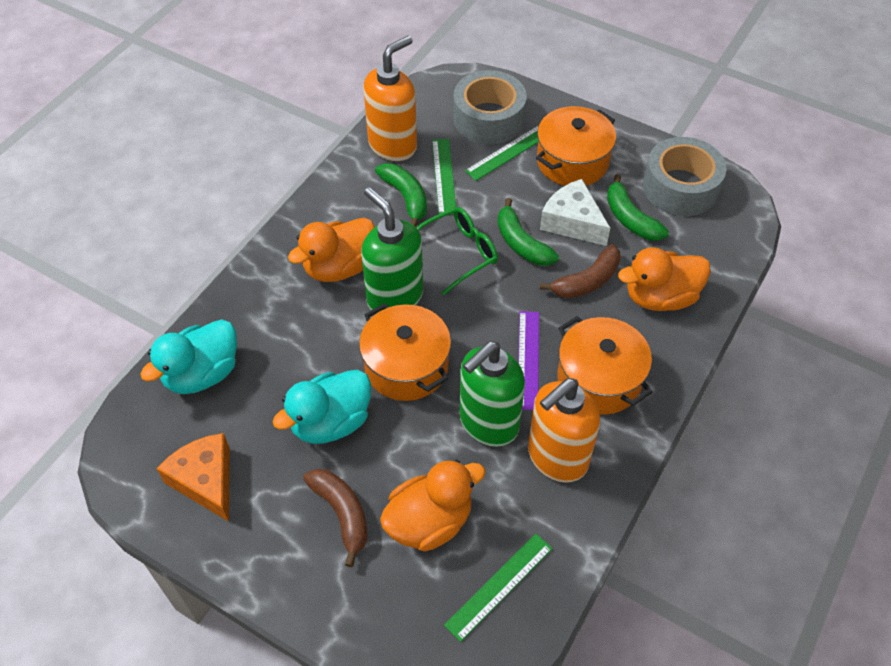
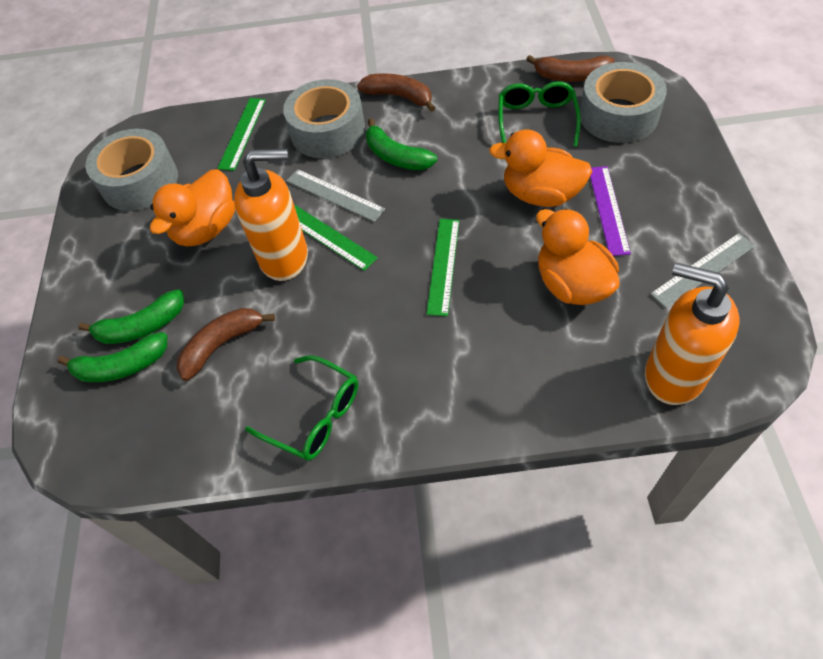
brown banana: [303,469,368,567] [540,244,621,298] = 2 -> [177,308,275,381] [357,73,435,112] [526,55,615,82] = 3
green glasses: [417,207,498,295] = 1 -> [245,355,358,461] [498,81,581,147] = 2
green soap dispenser: [361,187,423,314] [459,341,525,447] = 2 -> none = 0
grey ruler: none = 0 -> [286,169,385,222] [650,233,755,308] = 2
grey tape: [453,70,527,144] [643,137,726,216] = 2 -> [85,129,178,211] [283,79,365,158] [580,62,667,143] = 3
orange cheese: [157,433,230,522] = 1 -> none = 0
orange pot: [359,303,451,401] [536,106,616,186] [557,316,652,415] = 3 -> none = 0
turquoise duck: [140,320,237,394] [272,370,371,444] = 2 -> none = 0
white cheese: [540,179,610,246] = 1 -> none = 0

